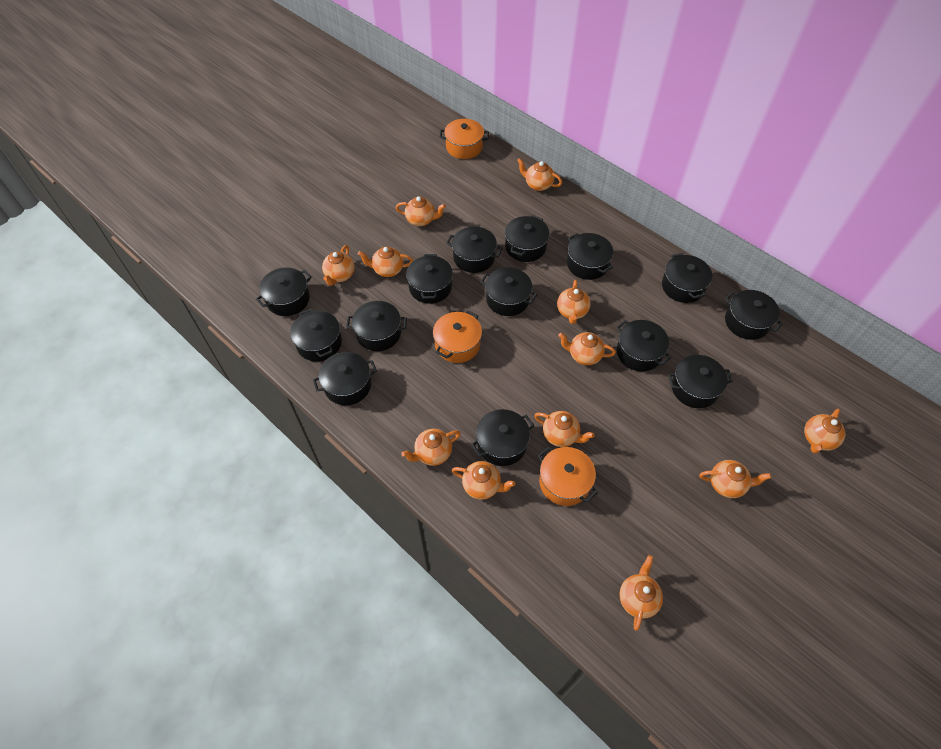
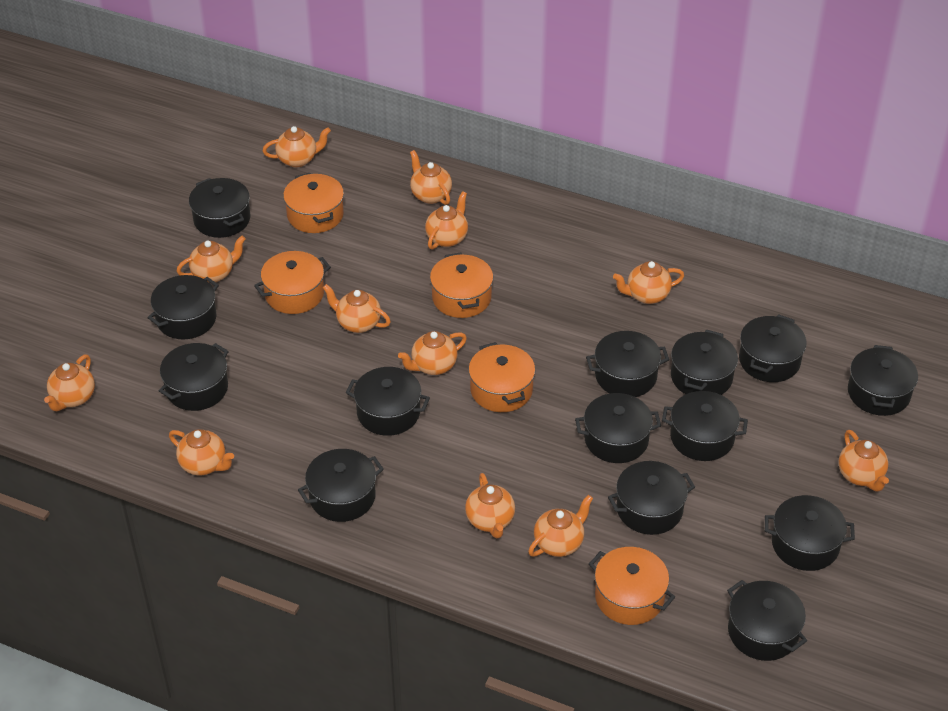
orange pot: [433,310,482,363] [440,119,489,159] [538,447,598,506] = 3 -> [254,251,331,314] [283,173,344,233] [430,252,493,318] [468,342,535,412] [589,547,675,625] = 5

